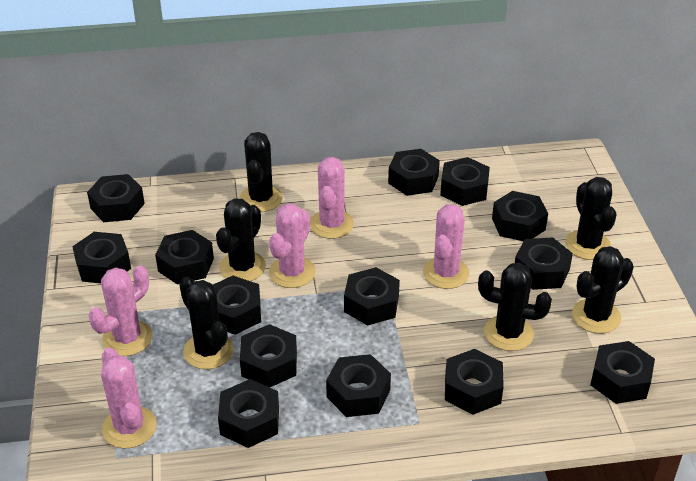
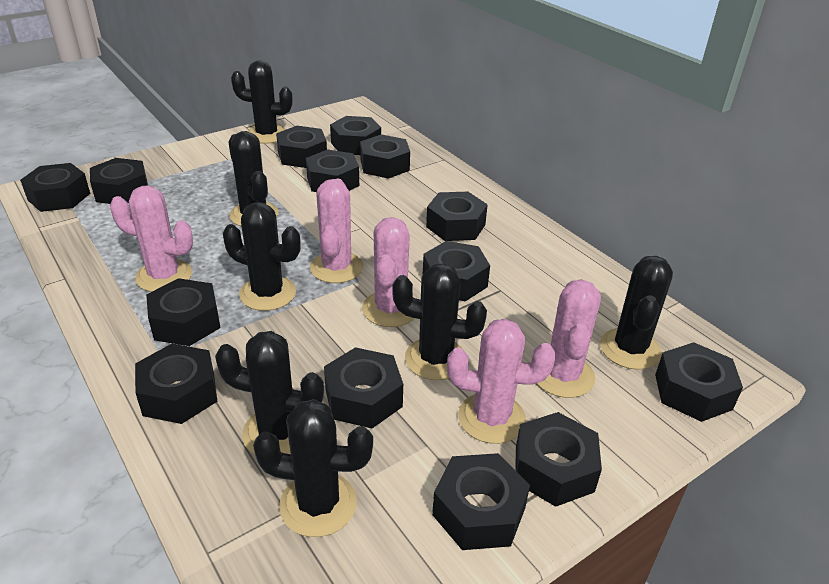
black cactus: [179,277,234,369] [216,198,266,281] [240,132,282,212] [478,263,552,351] [565,177,617,260] [572,246,634,334] = 6 -> [215,331,324,454] [223,202,301,311] [229,131,279,226] [231,60,293,144] [253,399,373,537] [392,263,487,380] [600,256,673,370] = 7

